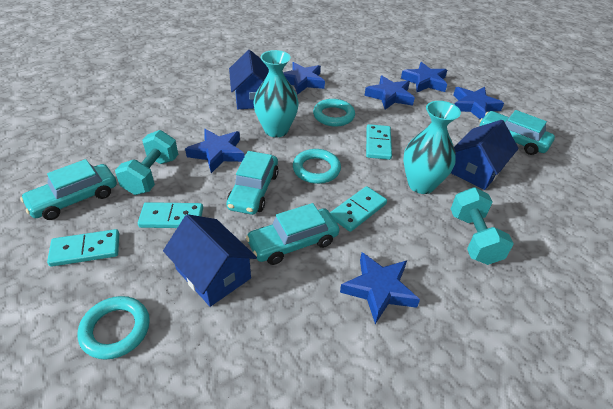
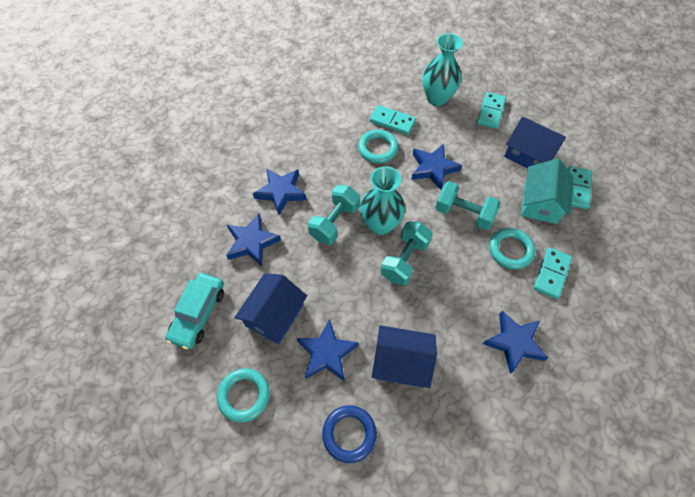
blue ring: none = 0 -> [322,405,377,463] = 1
blue star: [185,129,245,173] [283,62,325,95] [340,252,420,324] [364,76,415,110] [401,62,447,92] [453,87,504,119] = 6 -> [226,214,281,267] [253,168,307,215] [297,319,359,381] [411,144,462,190] [483,311,548,374] = 5
turquoise car: [20,159,117,220] [226,151,279,215] [246,203,340,265] [480,110,555,155] = 4 -> [165,273,224,349] = 1
turquoise dumbbell: [115,130,178,195] [451,187,514,265] = 2 -> [308,185,360,245] [380,221,433,286] [435,181,501,230] = 3
turquoise house: none = 0 -> [521,159,574,224] = 1

